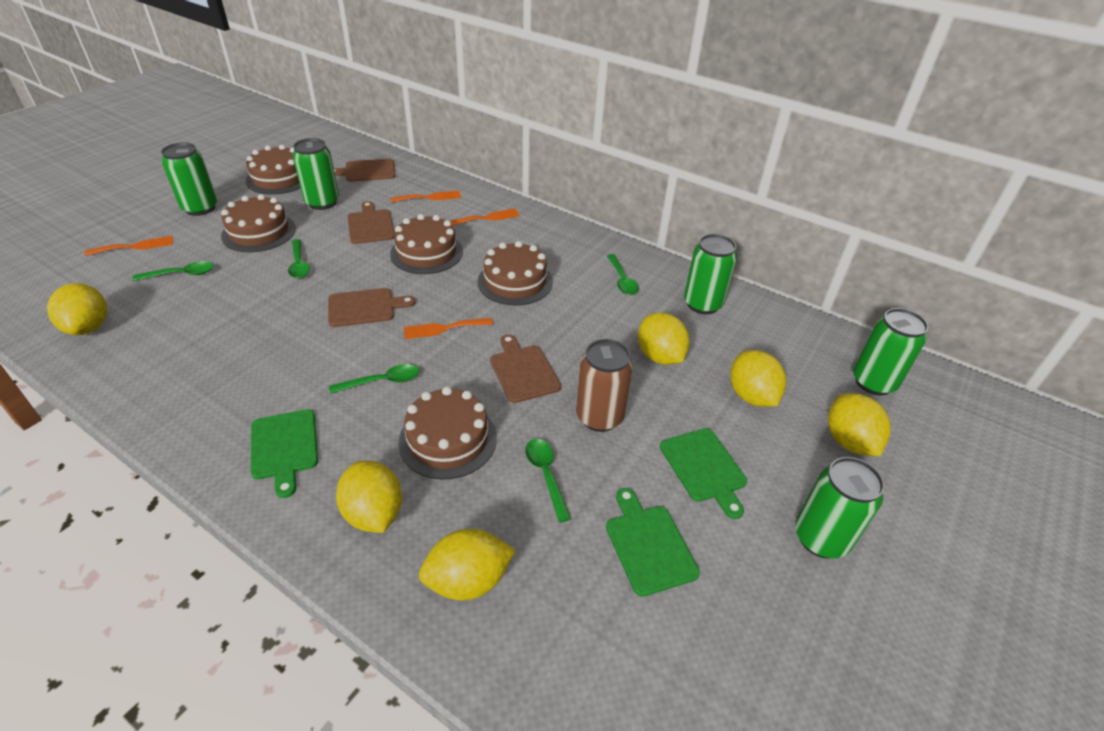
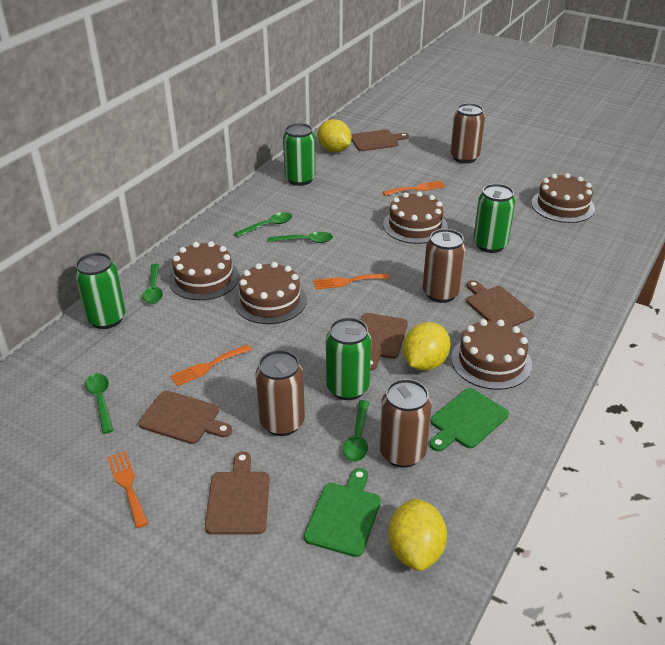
brown can: [576,339,633,432] = 1 -> [255,350,305,436] [379,379,432,468] [423,229,466,303] [450,103,485,163] = 4
brown cutting board: [328,288,416,327] [334,159,395,182] [347,201,394,244] [490,334,561,403] = 4 -> [138,391,232,444] [205,452,270,535] [351,130,409,151] [361,313,408,371] [466,280,534,327] = 5
green can: [161,142,217,216] [293,138,339,210] [684,234,737,314] [795,457,885,558] [853,308,929,395] = 5 -> [75,253,125,329] [283,123,316,186] [326,317,371,400] [473,184,515,253] = 4
green cutting board: [251,409,318,498] [606,488,700,597] [660,428,747,519] = 3 -> [304,468,381,557] [430,388,509,452] = 2
yellow lemon: [47,283,107,335] [336,460,402,533] [419,529,516,600] [638,312,690,365] [730,350,786,407] [828,393,891,456] = 6 -> [318,119,352,152] [388,498,447,571] [403,322,450,371] = 3

